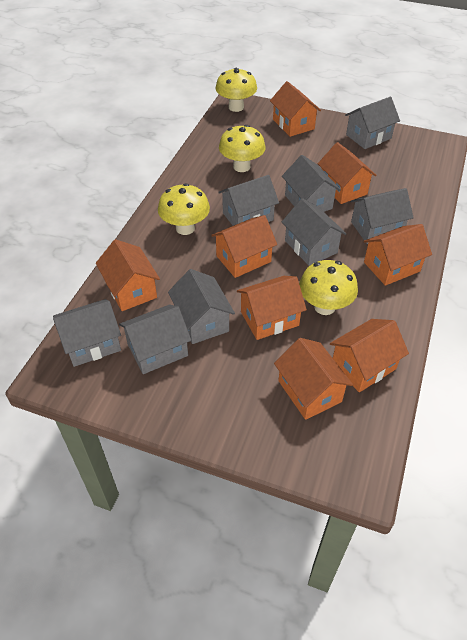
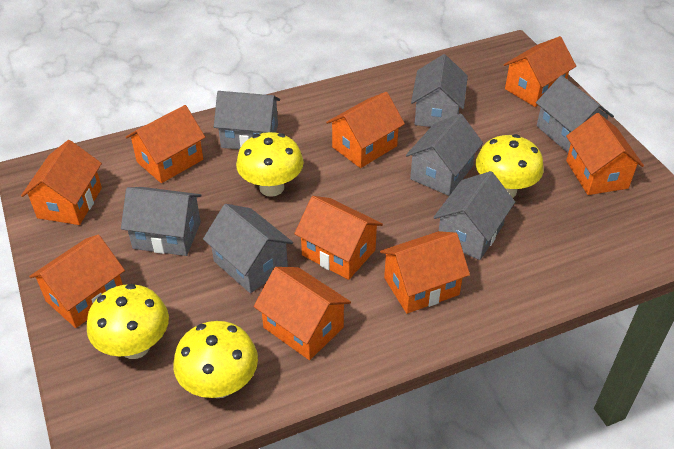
grey house: [53,299,121,367] [119,305,191,374] [168,269,235,344] [218,175,279,226] [282,155,341,212] [282,198,347,266] [345,97,400,149] [351,188,414,244] = 8 -> [121,187,201,256] [203,204,293,293] [214,91,280,150] [406,114,483,196] [411,54,468,127] [433,171,515,260] [536,75,614,153] = 7
orange house: [96,239,160,311] [211,215,277,278] [237,276,307,340] [270,81,321,137] [274,338,353,420] [318,142,376,204] [330,319,409,392] [364,224,432,286] = 8 -> [21,140,102,225] [29,235,125,328] [126,105,205,183] [254,267,351,360] [294,196,383,280] [326,92,405,168] [380,231,470,314] [504,36,576,107] [566,113,644,195] = 9

